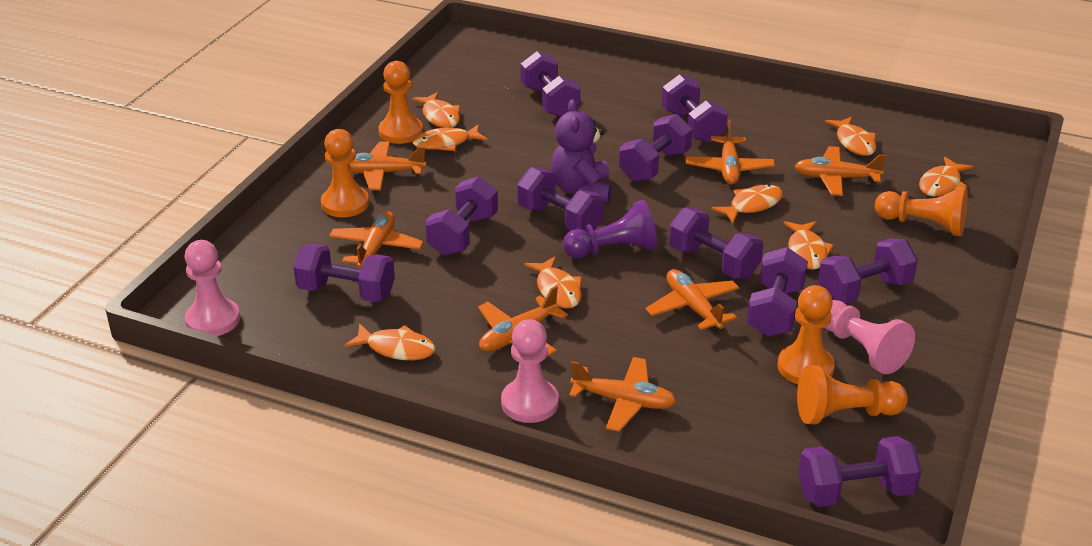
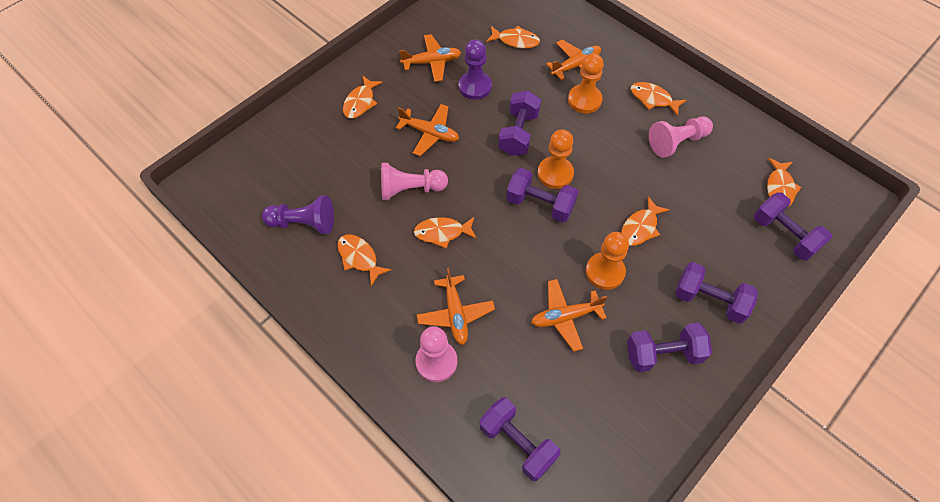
orange fish: [344,323,436,360] [412,92,460,128] [413,124,488,151] [524,256,582,309] [711,185,783,223] [784,221,834,270] [825,116,877,156] [919,157,973,196] = 8 -> [337,234,392,286] [343,75,383,118] [414,217,477,248] [486,26,540,49] [621,197,669,246] [631,82,687,116] [767,158,801,207] = 7
orange pawn: [321,129,369,217] [379,61,423,144] [777,285,835,384] [797,365,908,424] [875,186,968,236] = 5 -> [538,129,574,189] [568,53,604,113] [586,232,629,290] = 3
orange plane: [329,211,424,269] [350,141,426,190] [478,286,568,357] [569,357,677,432] [645,269,739,331] [686,120,775,185] [794,146,886,196] = 7 -> [396,104,459,156] [399,34,461,82] [417,268,495,345] [531,279,607,351] [546,40,601,81] = 5
purple dumbbell: [294,244,395,302] [425,176,498,256] [517,167,604,231] [521,51,580,117] [619,114,692,182] [662,74,728,144] [669,207,763,279] [747,247,808,337] [798,436,922,507] [818,238,918,303] = 10 -> [480,397,561,481] [498,91,541,156] [506,168,578,223] [627,323,712,372] [675,262,758,324] [754,192,832,261] = 6
purple pawn: [563,200,657,258] = 1 -> [262,196,334,234] [459,39,492,100] = 2
purple teddy bear: [551,99,611,202] = 1 -> none = 0

